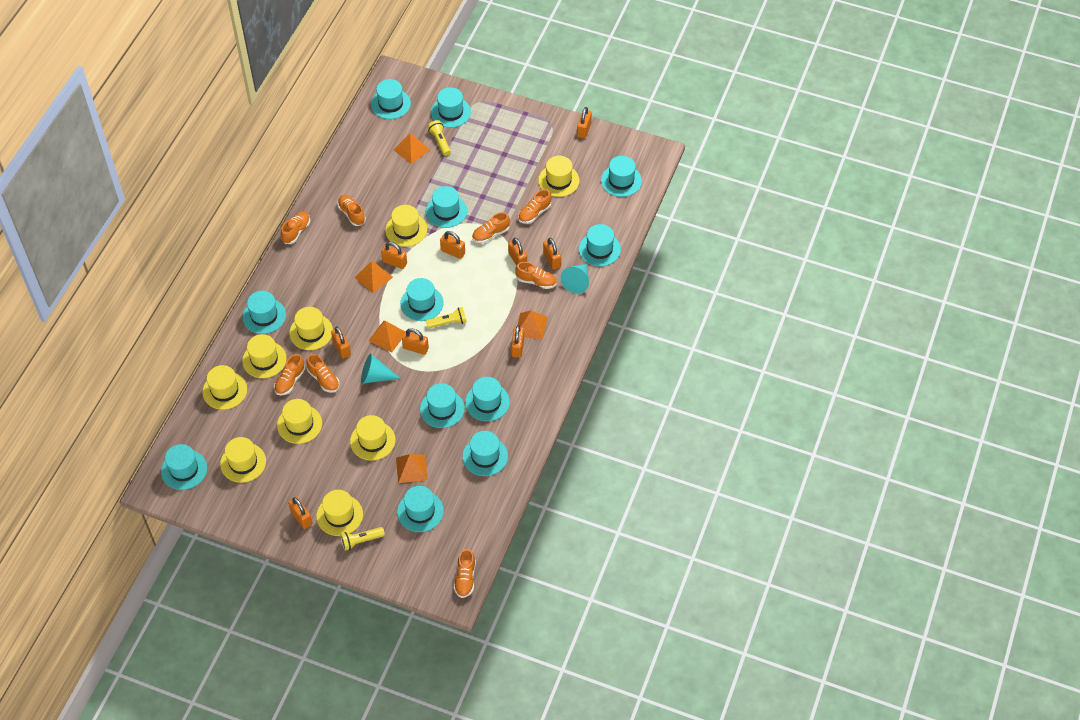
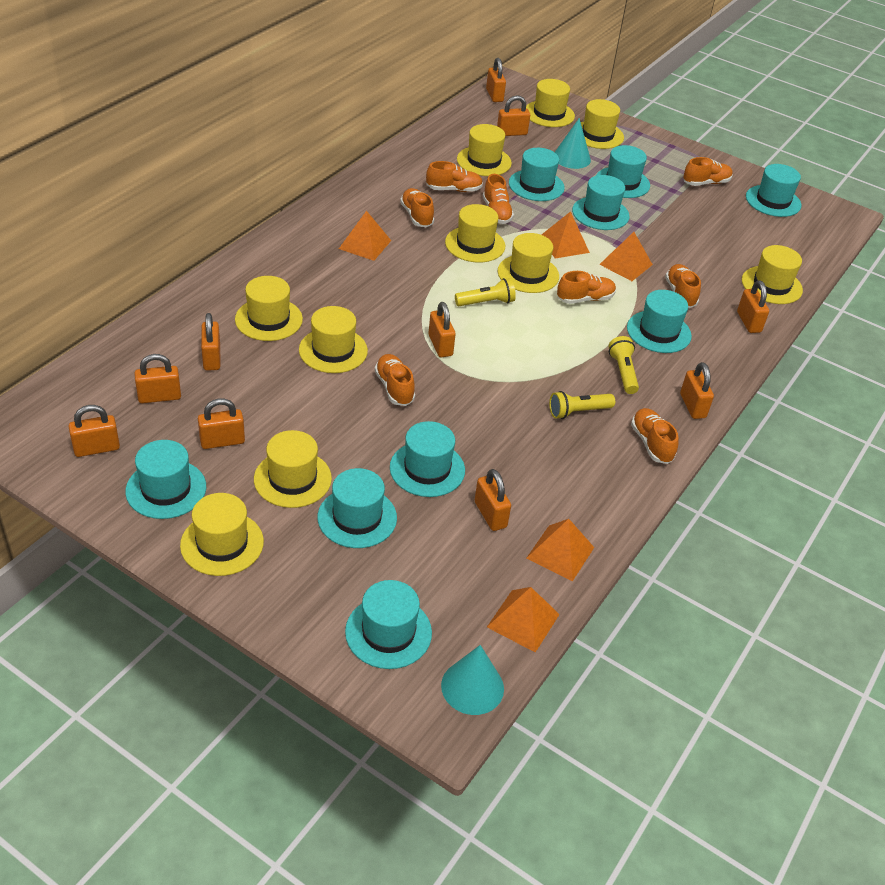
orange padlock: [288,497,312,529] [331,327,351,359] [381,242,407,269] [402,328,429,355] [440,231,465,259] [508,238,527,266] [511,325,524,358] [543,238,561,270] [577,107,592,139] = 9 -> [68,405,120,457] [134,354,181,403] [198,398,245,449] [201,313,220,370] [429,302,456,357] [475,469,511,531] [486,58,506,102] [497,96,530,136] [680,362,714,419] [737,280,769,333] = 10
turquoise hat: [161,444,207,490] [243,291,286,334] [371,79,411,119] [397,486,444,532] [400,278,444,321] [420,383,465,428] [426,186,467,228] [431,87,471,128] [462,431,508,476] [465,377,510,421] [579,224,621,267] [601,156,642,197] = 12 -> [125,440,206,519] [318,468,397,548] [345,580,432,669] [390,421,465,497] [509,148,565,201] [572,175,630,230] [596,145,650,198] [627,290,692,353] [746,164,801,217] = 9
yellow hat: [202,365,247,410] [220,437,266,483] [242,334,287,378] [277,399,322,444] [289,307,333,350] [316,490,363,536] [350,415,395,461] [385,205,427,247] [538,156,580,197] = 9 -> [180,493,264,576] [235,276,303,341] [254,430,332,508] [299,306,368,373] [445,204,505,263] [457,124,512,176] [498,233,559,293] [526,79,575,127] [581,99,624,149] [742,245,803,304] = 10

